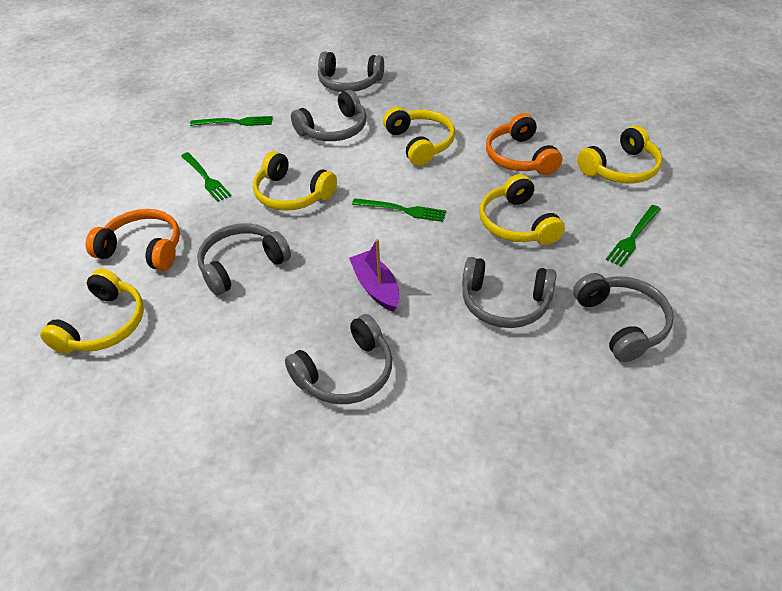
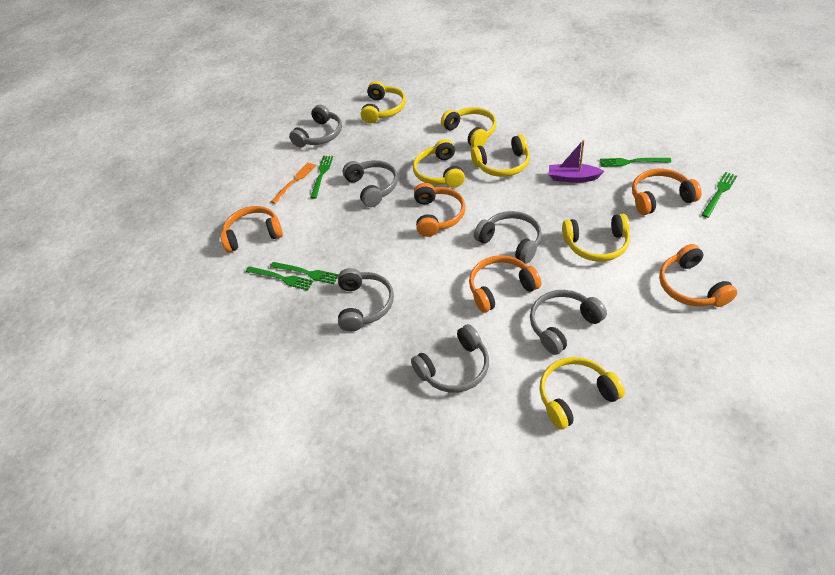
green fork: [181,152,231,202] [190,116,273,126] [352,198,446,222] [606,205,661,267] = 4 -> [246,266,314,290] [270,262,339,284] [310,156,333,199] [600,158,671,167] [701,172,737,218] = 5
orange fork: none = 0 -> [271,162,316,204] = 1
orange headphones: [86,209,180,271] [486,113,562,175] = 2 -> [220,206,283,252] [414,183,465,237] [469,255,541,313] [632,169,702,215] [659,244,737,307] = 5
yellow headphones: [40,268,144,354] [253,151,337,211] [383,107,455,166] [479,174,565,245] [577,125,662,184] = 5 -> [361,81,406,123] [413,139,465,188] [441,107,497,147] [471,134,530,177] [539,357,625,430] [562,214,630,261] = 6

